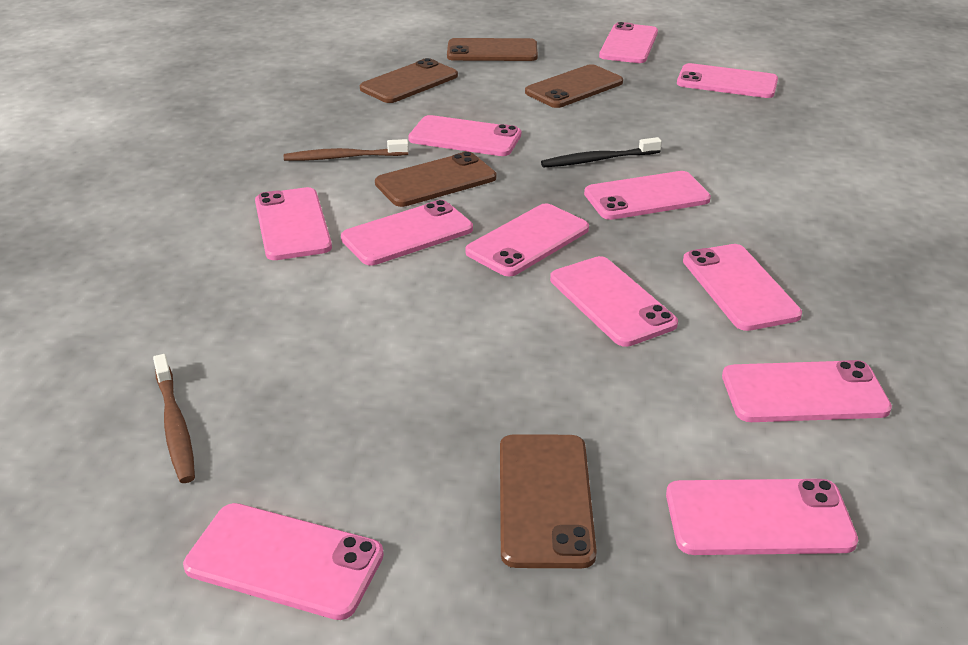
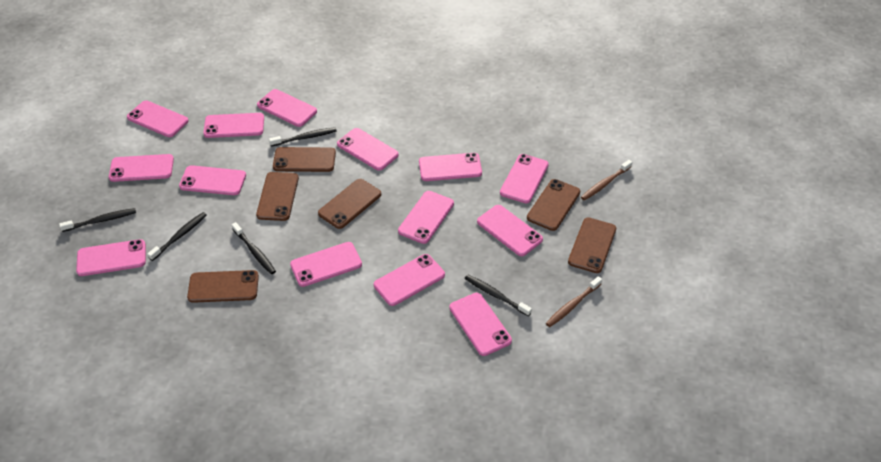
black toothbrush: [541,137,662,167] = 1 -> [59,208,136,232] [147,212,207,261] [232,222,276,274] [269,127,337,146] [464,274,532,316] = 5
brown phone: [360,58,458,103] [375,152,496,207] [447,38,538,61] [500,434,597,568] [525,64,623,108] = 5 -> [187,270,259,303] [256,172,299,221] [273,147,336,172] [318,179,381,229] [527,179,580,231] [568,217,616,273] = 6
pink phone: [183,503,384,620] [255,187,332,260] [341,200,473,265] [408,115,521,156] [465,204,589,276] [550,256,678,347] [584,171,711,220] [599,22,658,63] [666,479,858,555] [677,63,778,98] [683,244,802,331] [722,360,892,422] = 12 -> [76,239,146,276] [109,154,174,182] [127,100,189,137] [179,165,246,195] [203,113,264,138] [257,89,317,127] [290,242,362,287] [337,128,399,171] [374,254,445,306] [398,191,454,244] [419,153,482,181] [449,293,512,356] [477,205,543,256] [500,154,549,203] = 14

